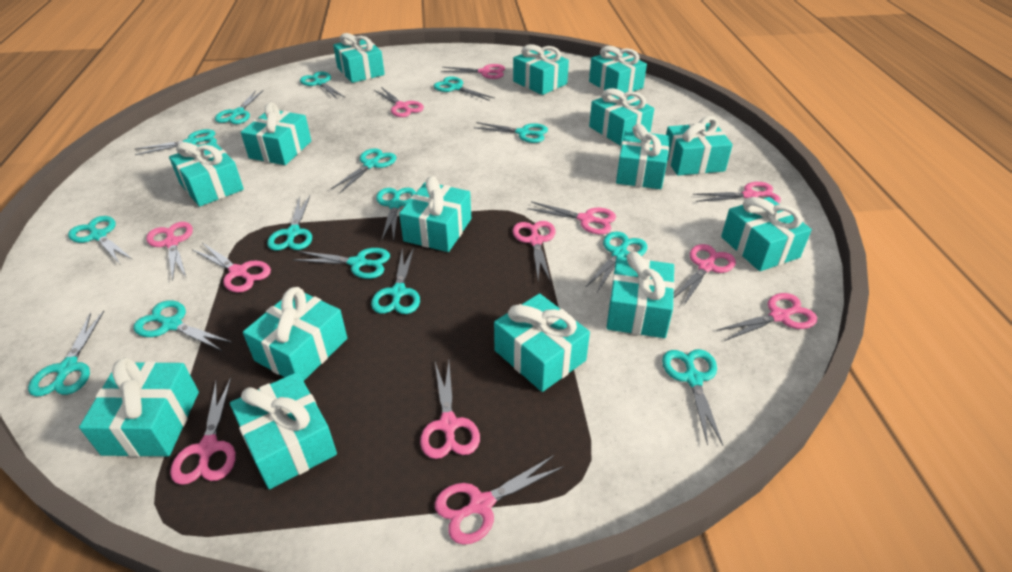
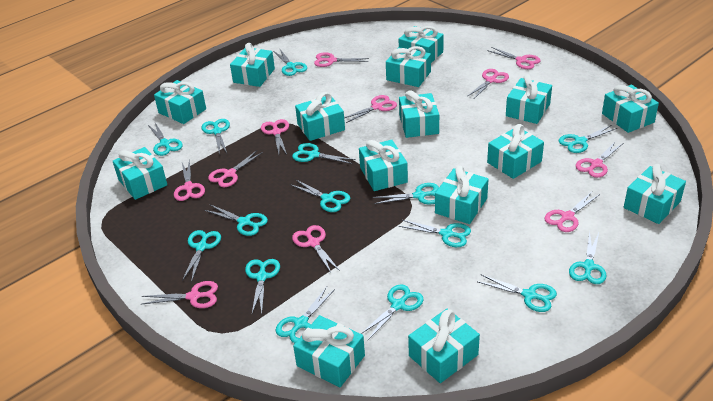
pink scissors: [146,222,193,281] [170,378,236,485] [193,243,271,293] [374,87,424,117] [420,361,480,459] [435,455,564,545] [441,64,505,79] [513,221,556,282] [527,201,616,234] [673,244,736,305] [693,182,781,203] [716,293,817,341] = 12 -> [142,281,218,308] [174,159,205,201] [208,150,263,187] [261,119,289,155] [292,225,340,273] [314,52,369,67] [344,95,397,123] [468,69,509,100] [487,47,541,69] [544,192,600,232] [576,141,622,178] = 11

